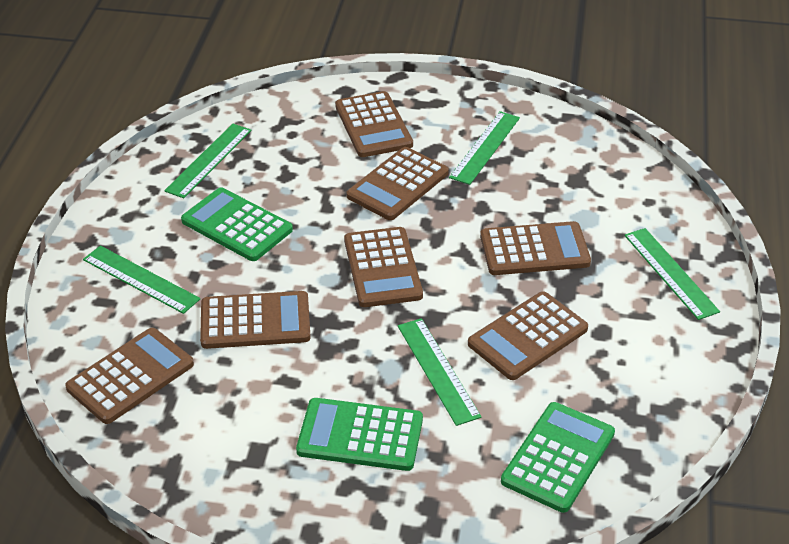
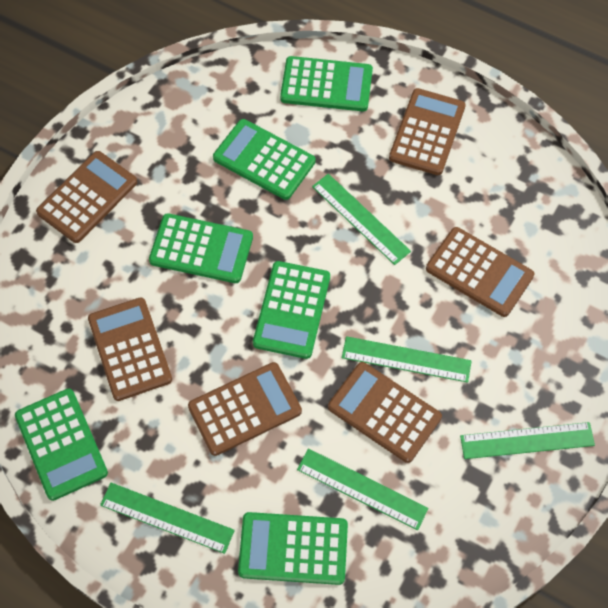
brown calculator: [65,328,194,424] [200,291,311,349] [335,91,413,157] [344,227,423,307] [346,147,449,220] [468,291,588,380] [480,221,591,275] = 7 -> [36,151,137,243] [88,297,172,401] [188,362,302,456] [328,362,442,463] [389,88,466,175] [426,227,535,317] = 6
green calculator: [181,187,293,261] [296,398,423,471] [501,402,615,513] = 3 -> [15,388,108,501] [149,213,253,283] [213,119,315,200] [238,512,348,585] [253,261,330,359] [280,56,373,111] = 6

